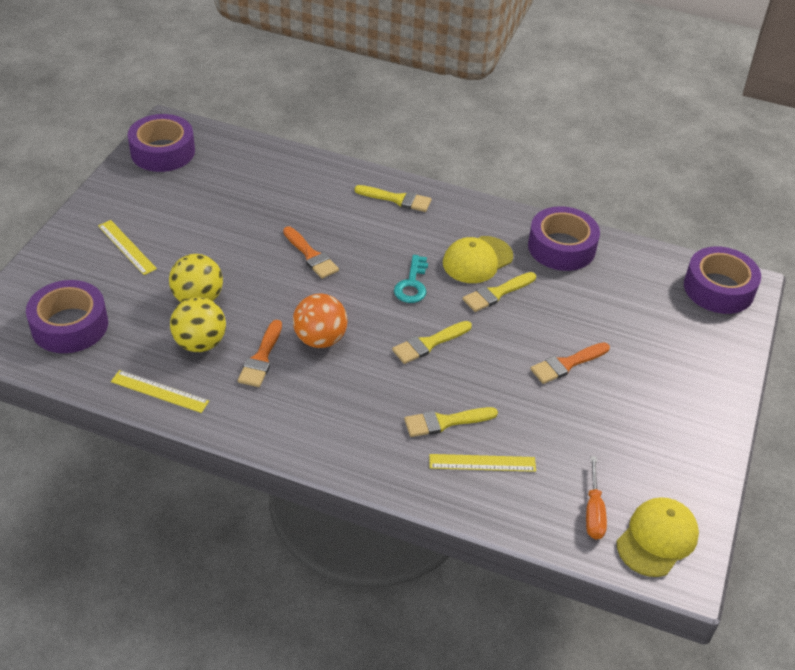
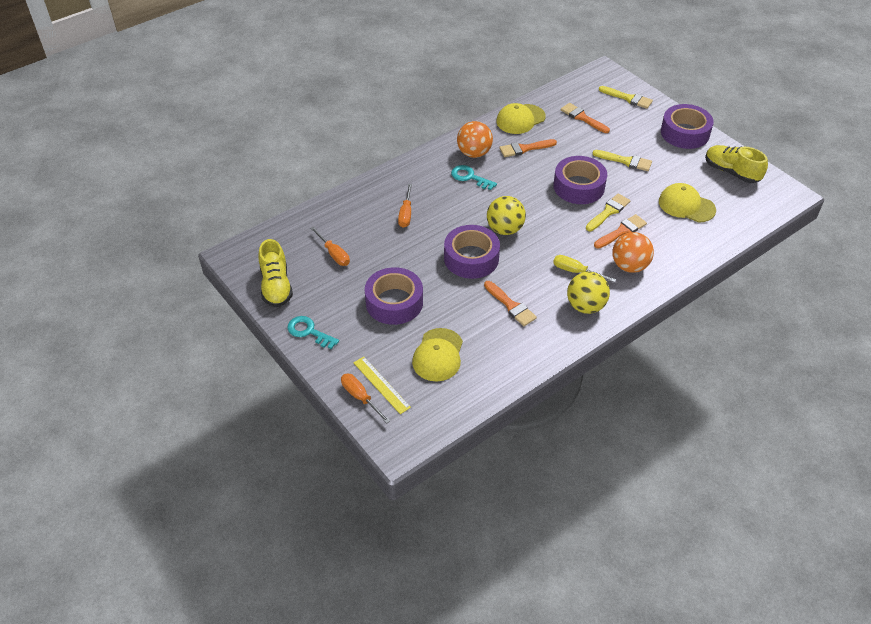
orange ball: [293,294,347,348] = 1 -> [457,121,493,158] [612,232,654,273] = 2
orange brush: [238,320,282,387] [283,226,339,279] [530,342,610,384] = 3 -> [484,281,537,326] [499,139,557,157] [561,103,610,133] [594,214,647,249] = 4
orange screwdriver: [586,456,607,539] = 1 -> [310,227,350,266] [341,374,390,423] [398,184,412,228] = 3
turquoise key: [394,255,428,303] = 1 -> [287,316,339,349] [451,165,497,190] = 2
yellow brush: [354,185,431,212] [392,321,472,364] [404,407,498,437] [463,272,536,312] = 4 -> [586,194,630,231] [592,150,652,171] [599,86,653,109] = 3
yellow cap: [443,236,513,283] [617,497,699,577] = 2 -> [412,328,463,381] [496,103,546,134] [659,183,716,223] = 3
yellow ruler: [98,220,157,275] [111,370,209,413] [429,454,536,472] = 3 -> [353,356,411,414] = 1
yellow screwdriver: none = 0 -> [553,255,616,282] = 1
yellow shoe: none = 0 -> [259,239,293,307] [705,145,768,183] = 2

